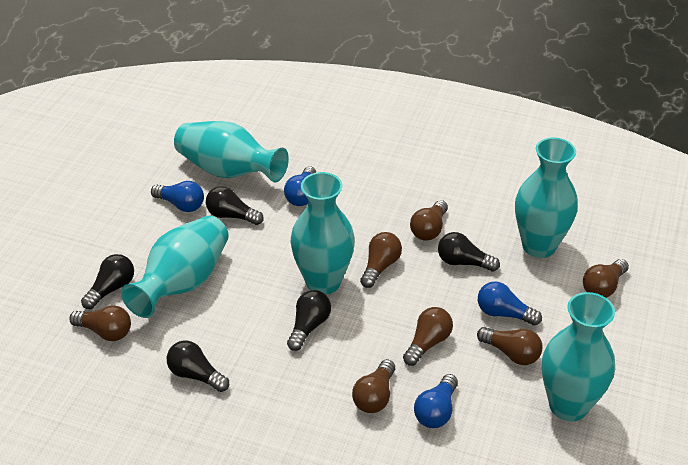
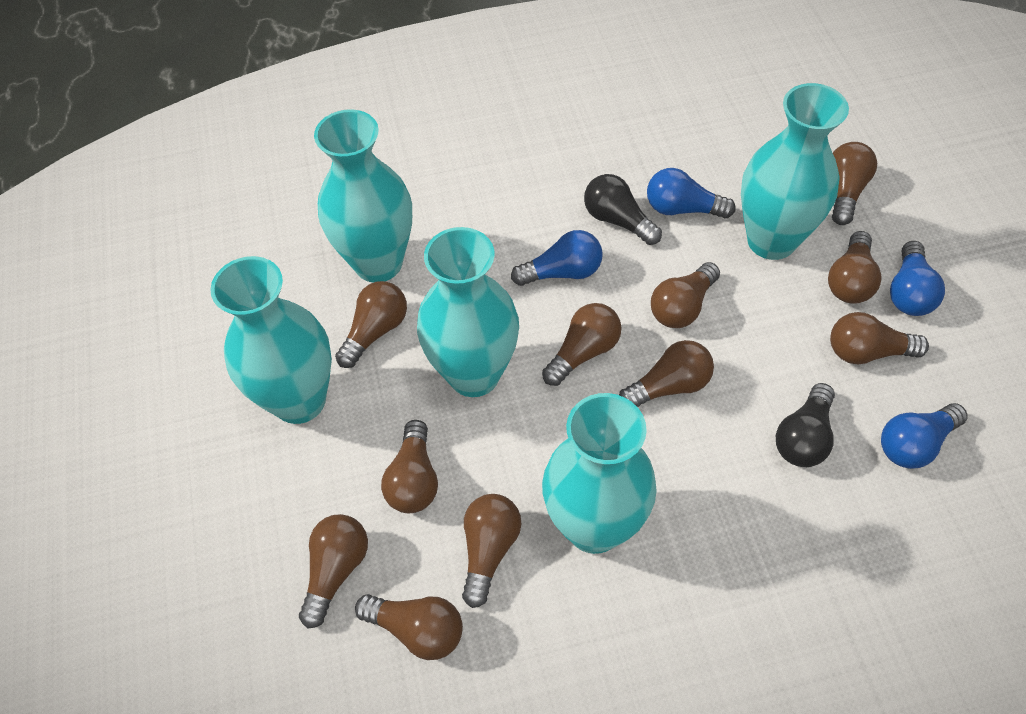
black light bulb: [81,254,134,309] [167,340,229,392] [206,186,264,225] [287,290,331,351] [438,232,500,272] = 5 -> [584,174,662,245] [776,383,835,467] = 2
brown light bulb: [69,305,131,341] [352,359,395,413] [360,232,402,288] [403,307,453,366] [410,200,448,241] [477,327,543,365] [583,259,629,298] = 7 -> [299,514,368,629] [335,281,407,368] [355,594,463,660] [381,420,438,513] [462,494,521,608] [542,303,621,386] [619,340,714,407] [651,262,720,328] [828,231,881,304] [830,312,929,364] [832,142,877,225] = 11

